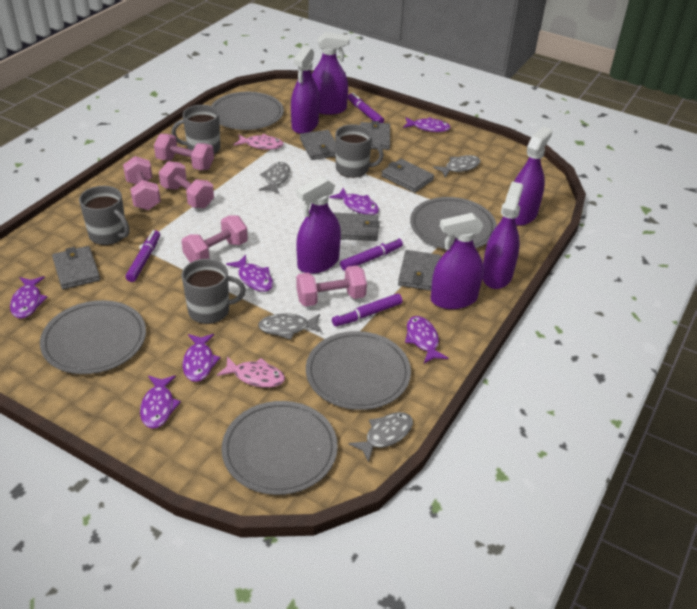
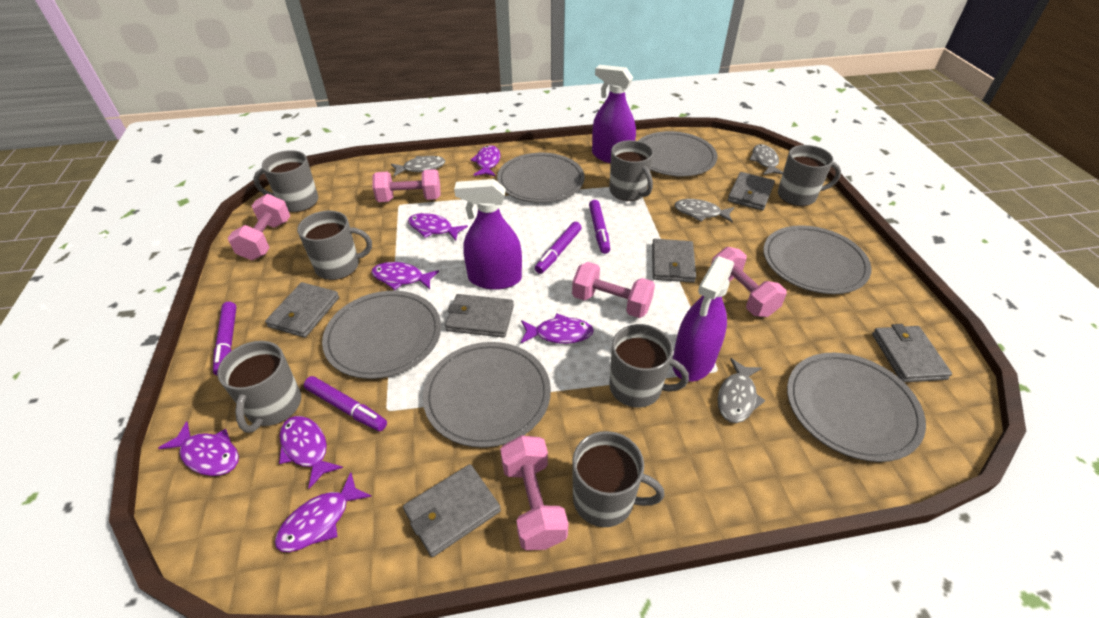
grey mug: [79,186,129,245] [172,105,220,154] [182,259,246,324] [335,124,384,178] = 4 -> [217,341,301,433] [253,150,318,212] [297,211,372,280] [572,431,664,527] [609,140,654,201] [609,324,689,407] [778,145,841,206] = 7
grey plate: [40,300,146,374] [211,92,284,130] [222,401,338,495] [306,331,411,410] [410,197,497,249] = 5 -> [322,291,441,379] [423,342,551,448] [497,153,585,203] [638,131,717,177] [763,225,872,294] [787,353,926,462] = 6
pink fish: [217,356,285,388] [234,134,284,150] = 2 -> none = 0
purple spray bottle: [291,47,319,134] [296,176,341,274] [312,32,350,115] [431,213,484,309] [482,181,523,289] [514,127,552,226] = 6 -> [454,179,522,290] [592,65,636,164] [672,256,734,382] = 3

